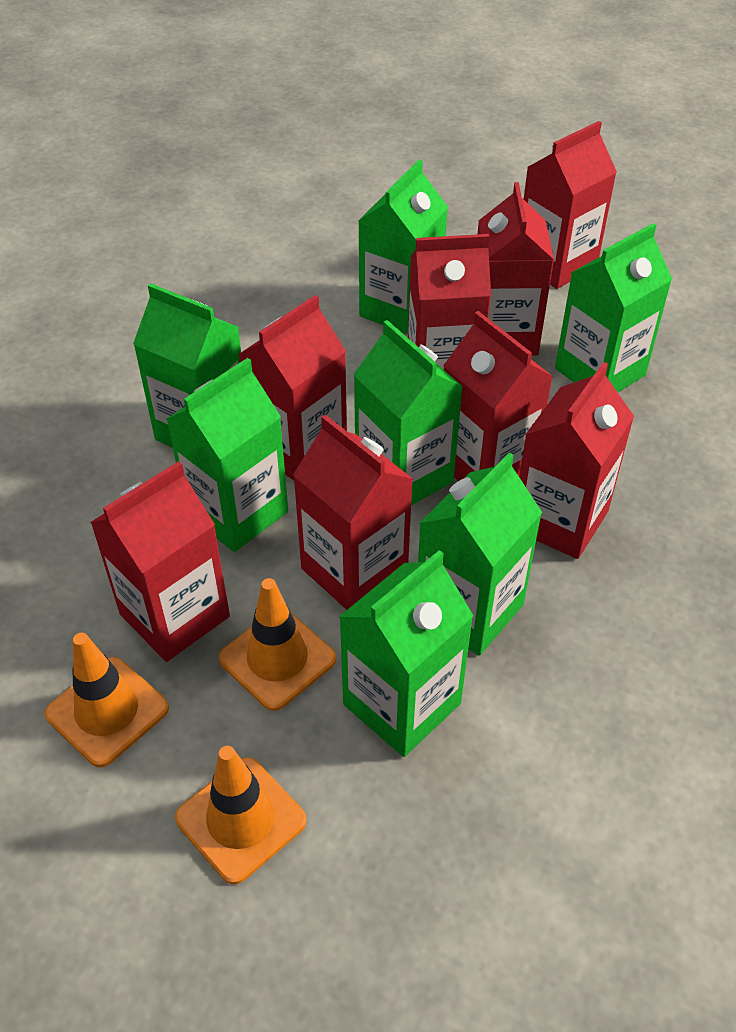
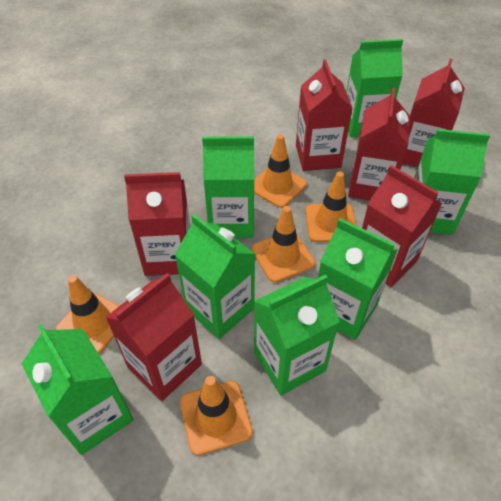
orange traffic cone: [45,633,169,767] [175,746,307,885] [218,578,336,711] = 3 -> [55,275,119,354] [180,376,253,455] [252,206,315,282] [254,134,307,208] [305,171,356,242] = 5
red carton: [90,461,230,662] [238,295,347,480] [293,415,413,610] [408,234,491,370] [443,311,553,481] [478,182,554,356] [519,362,634,559] [524,121,617,289] = 8 -> [106,273,202,401] [124,172,190,276] [296,59,353,171] [348,88,410,200] [362,165,442,287] [402,59,465,167] = 6

